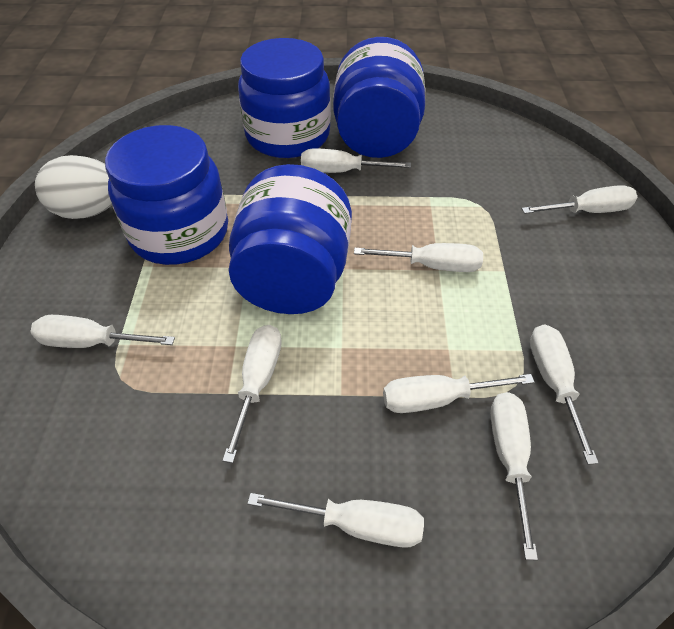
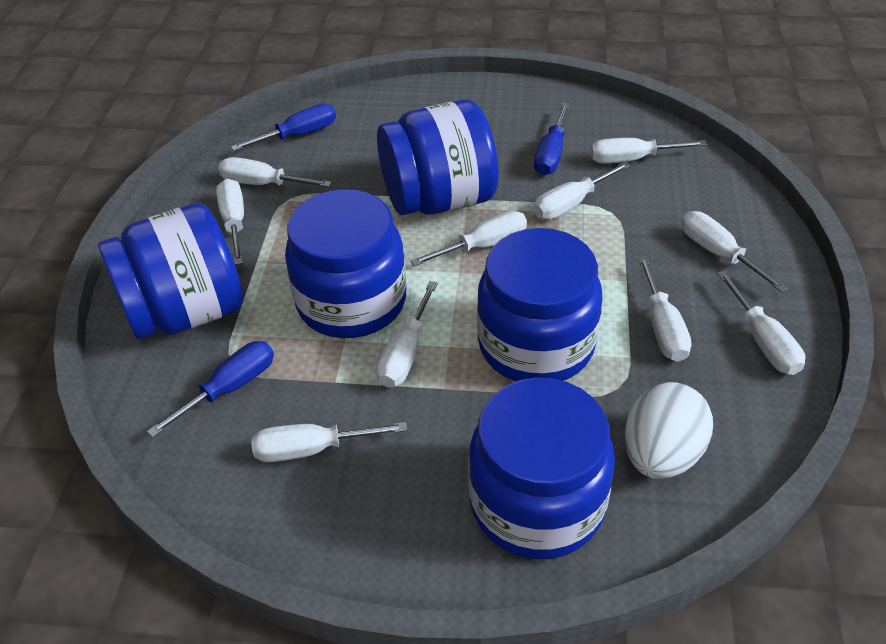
blue jar: [105,125,228,265] [228,164,352,314] [238,38,331,158] [333,37,426,158] = 4 -> [98,203,243,339] [285,189,406,338] [377,99,499,215] [469,377,615,559] [477,228,602,382] = 5
blue screwdriver: none = 0 -> [147,341,274,437] [231,104,336,151] [534,103,570,175] = 3
white screwdriver: [30,315,175,348] [222,325,282,463] [247,493,424,548] [301,148,411,173] [354,243,483,272] [383,374,534,413] [490,392,538,560] [522,185,637,214] [530,324,599,465] = 9 -> [216,179,244,265] [218,157,332,187] [251,422,408,462] [377,281,438,388] [410,211,527,266] [534,161,631,220] [590,138,707,164] [638,256,691,362] [681,211,788,292] [717,270,806,375] = 10

